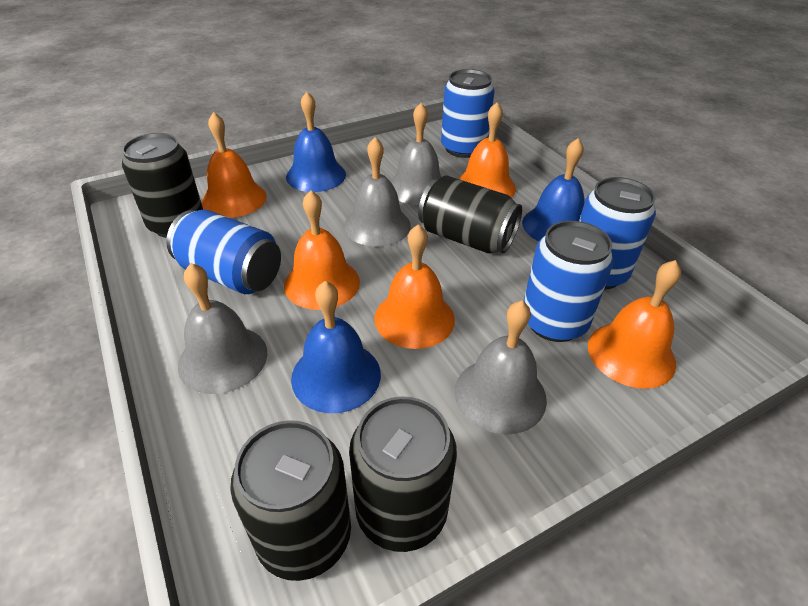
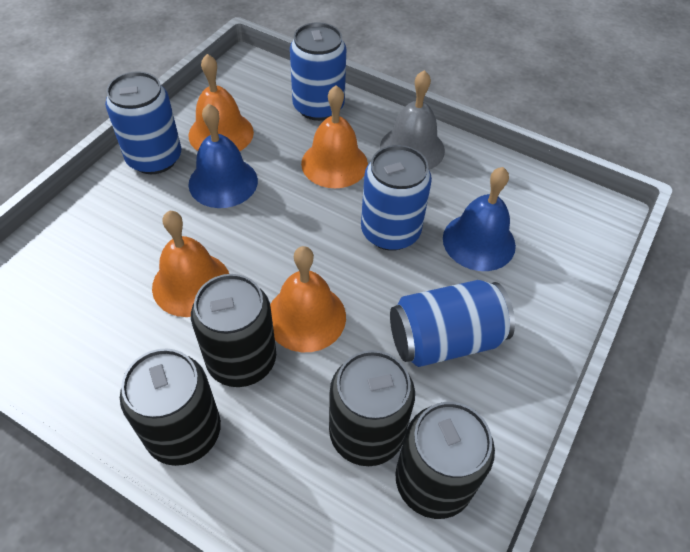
blue bell: [286,92,346,192] [291,281,381,413] [522,138,585,241] = 3 -> [189,104,258,208] [443,167,516,271] = 2
grey bell: [178,263,267,394] [344,137,411,247] [390,103,442,205] [455,300,547,435] = 4 -> [380,70,445,170] = 1
orange bell: [202,112,267,218] [284,190,360,310] [374,224,455,349] [458,102,516,198] [588,260,681,389] = 5 -> [152,211,229,317] [188,54,254,151] [270,246,346,352] [301,85,368,188] = 4

